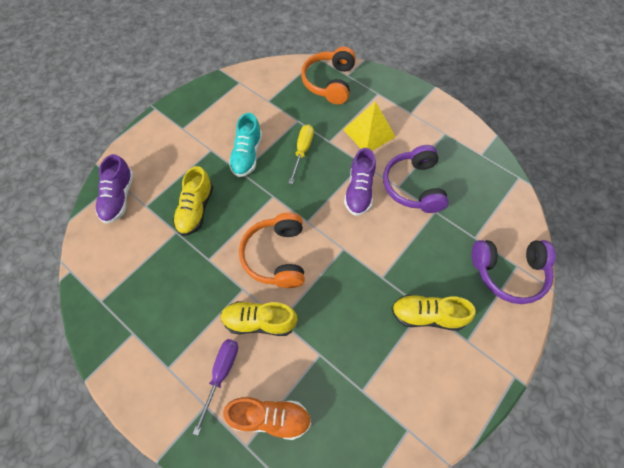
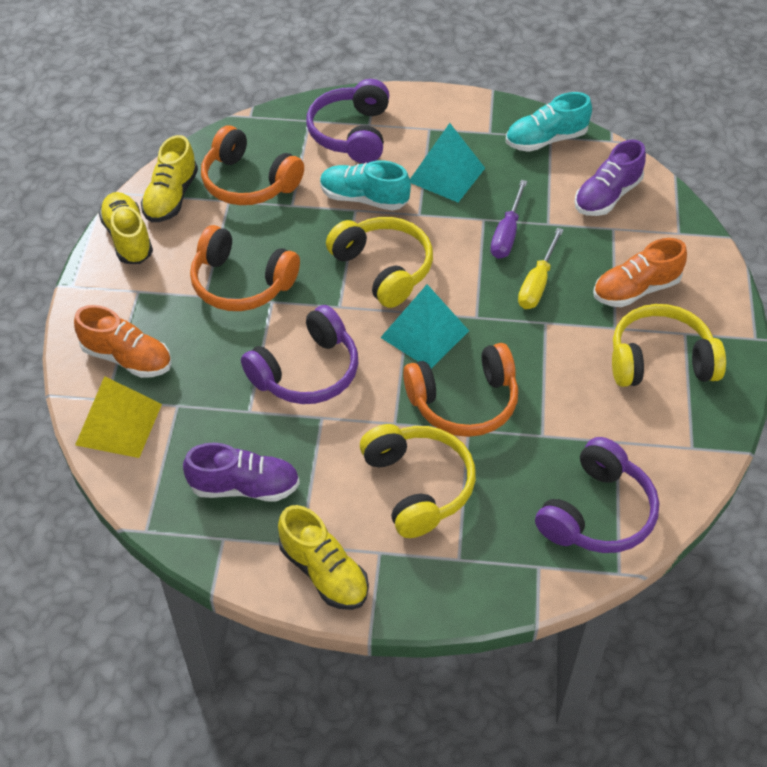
orange headphones: [239,213,305,288] [301,47,356,104] = 2 -> [190,225,300,311] [201,126,304,205] [403,343,518,437] = 3
orange shoe: [223,397,311,440] = 1 -> [74,305,172,378] [593,238,687,307] = 2
purple headphones: [383,145,449,213] [472,240,556,304] = 2 -> [241,305,358,404] [306,79,389,163] [535,437,659,553] = 3
turquoise pyramid: none = 0 -> [380,284,469,368] [410,123,485,202] = 2
turquoise shoe: [229,113,262,177] = 1 -> [320,160,411,211] [506,92,592,152] = 2
yellow headphones: none = 0 -> [326,217,433,308] [360,424,476,538] [612,304,726,387] = 3

